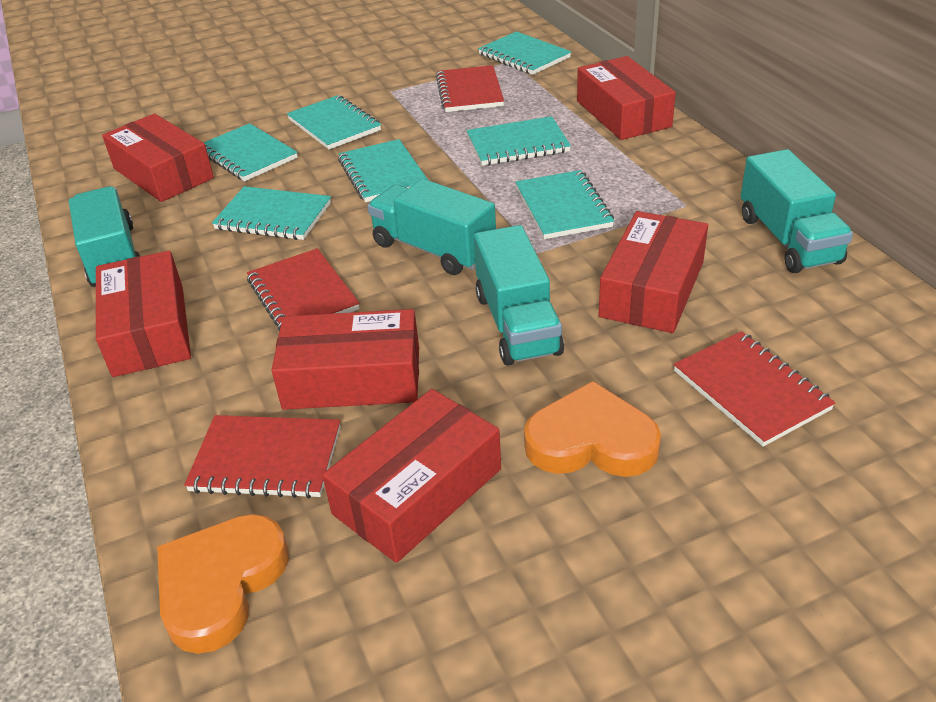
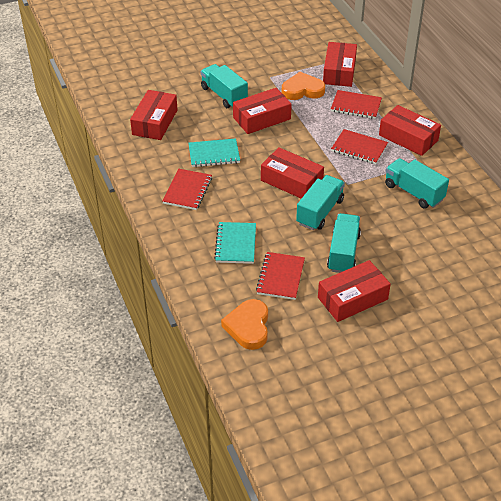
turquoise notebook: [203,123,298,181] [212,186,331,240] [287,95,381,149] [338,139,428,202] [467,116,571,166] [478,31,571,75] [515,170,614,239] = 7 -> [188,138,240,167] [214,222,256,264] = 2

